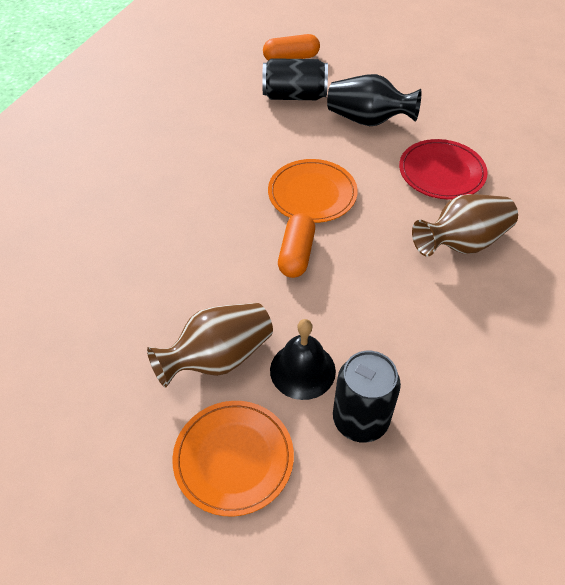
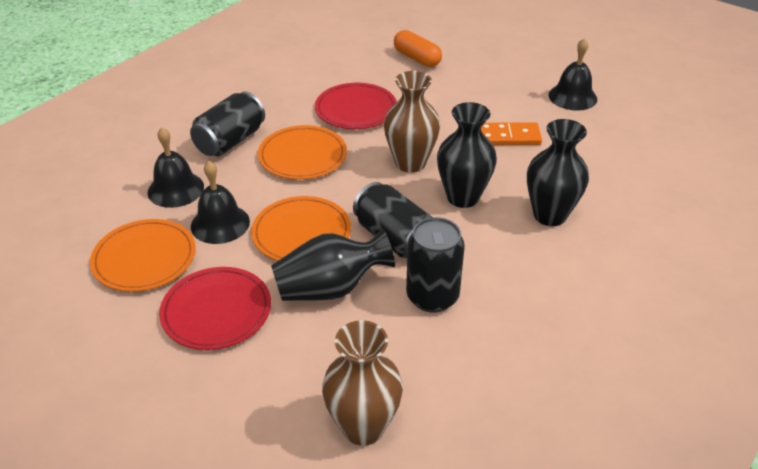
black bell: [270,319,336,400] = 1 -> [148,127,204,208] [191,161,250,244] [549,38,597,111] = 3
black can: [262,58,328,100] [333,351,401,443] = 2 -> [190,91,265,156] [353,182,432,258] [406,217,465,313] = 3
black vase: [327,74,421,126] = 1 -> [271,229,395,301] [437,102,497,208] [527,119,589,226] = 3
orange capsule: [263,34,320,61] [278,213,315,278] = 2 -> [394,30,442,67] = 1
orange domino: none = 0 -> [481,122,542,145] = 1
orange plate: [172,401,294,516] [268,159,358,223] = 2 -> [90,219,196,292] [251,196,351,261] [258,125,347,179] = 3
red plate: [399,139,488,199] = 1 -> [159,267,271,350] [315,83,397,129] = 2

